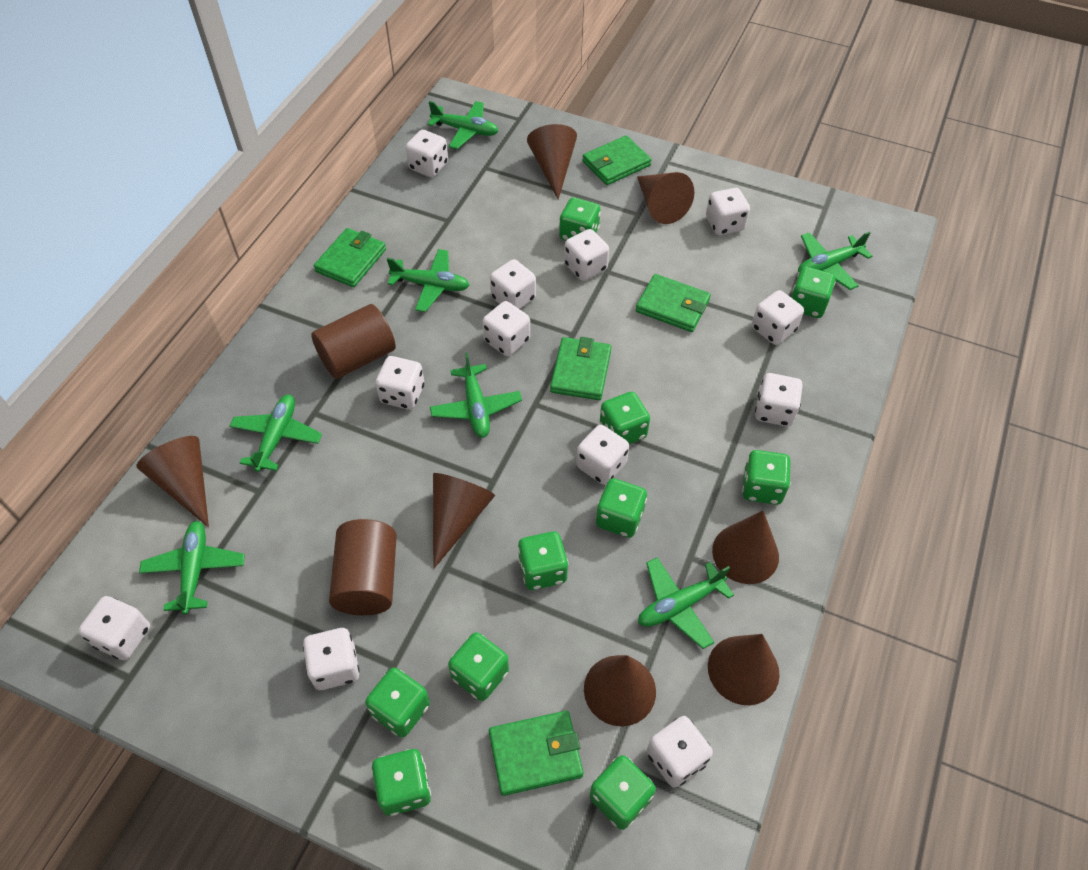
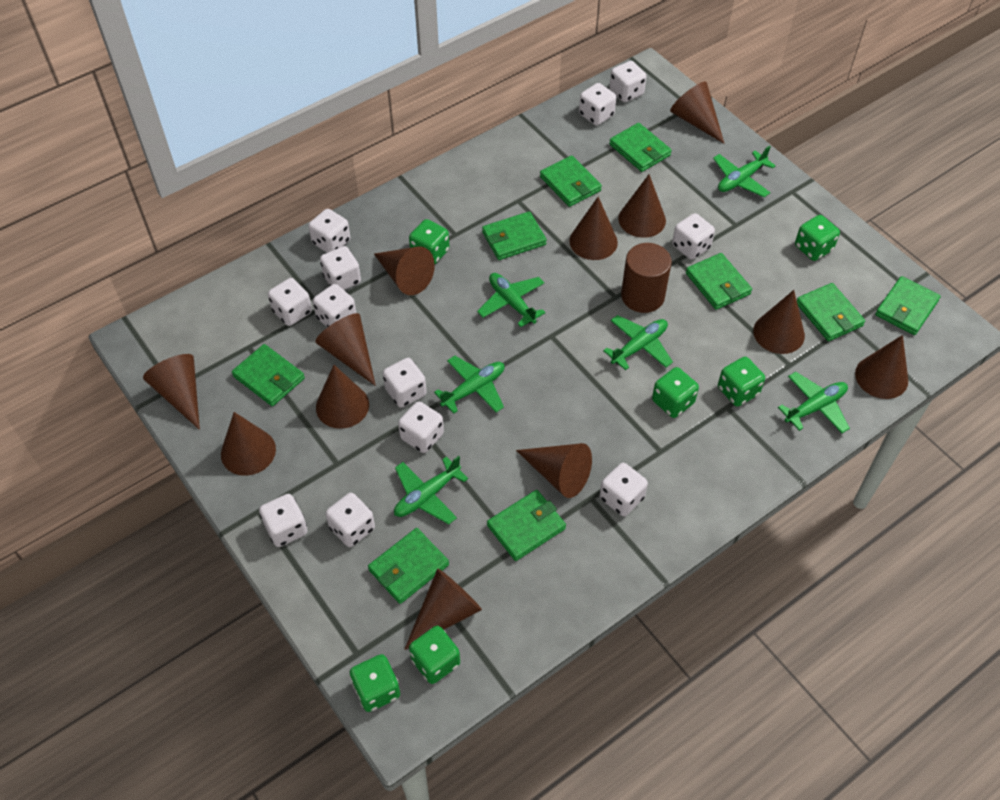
brown cone: [136,436,209,527] [433,473,495,569] [527,124,577,200] [584,655,656,726] [637,172,694,224] [708,634,780,705] [712,511,779,584] = 7 -> [143,354,200,430] [221,412,276,476] [315,313,376,386] [316,365,369,429] [374,246,435,295] [404,568,482,650] [516,443,592,498] [569,196,618,260] [618,174,666,238] [670,82,725,144] [753,290,805,354] [855,335,908,399] = 12
brown cylinder: [311,304,396,379] [329,519,397,615] = 2 -> [621,243,672,313] = 1
green dice: [365,668,430,737] [372,749,431,816] [448,632,509,701] [518,531,568,590] [559,197,601,241] [590,755,656,830] [596,478,647,538] [600,392,650,444] [742,450,790,505] [791,267,835,318] = 10 -> [350,654,400,712] [409,219,449,264] [409,626,460,684] [652,367,699,418] [718,357,765,407] [795,215,840,261] = 6
green plane: [139,521,245,614] [229,395,322,472] [387,249,469,312] [428,101,498,149] [430,353,522,438] [638,557,734,649] [798,232,872,290] = 7 -> [394,456,468,524] [434,356,504,414] [477,273,546,327] [603,315,673,370] [713,146,776,197] [778,372,850,433] = 6
green wallet: [314,228,386,287] [489,711,583,796] [550,337,611,400] [582,135,652,185] [636,274,711,332] = 5 -> [232,344,305,406] [368,528,449,604] [482,212,547,260] [487,490,566,561] [540,156,602,207] [609,123,672,172] [686,253,752,310] [797,283,865,341] [875,276,941,335] = 9

